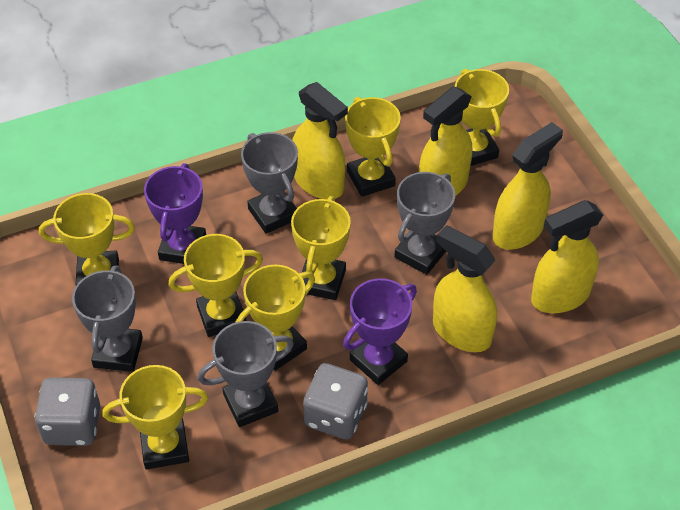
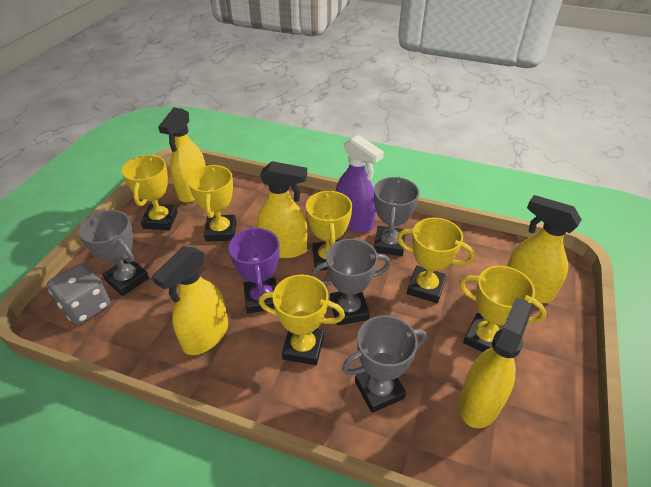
grey dice: [35,377,100,446] [303,363,368,440] = 2 -> [47,263,111,325] = 1
purple spray bottle: none = 0 -> [336,135,384,233] = 1
purple trophy: [144,163,206,264] [343,278,417,385] = 2 -> [228,226,280,313] = 1
yellow trophy: [39,193,135,285] [102,365,208,470] [168,234,263,337] [235,265,315,371] [291,196,351,300] [345,97,401,197] [455,69,509,166] = 7 -> [122,155,178,230] [188,165,236,241] [259,274,345,365] [306,190,352,271] [397,217,475,303] [459,266,546,352] = 6

